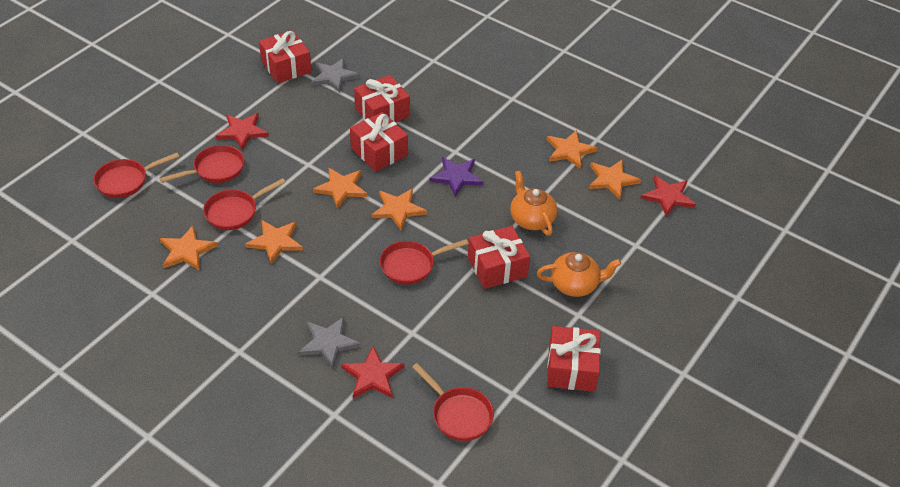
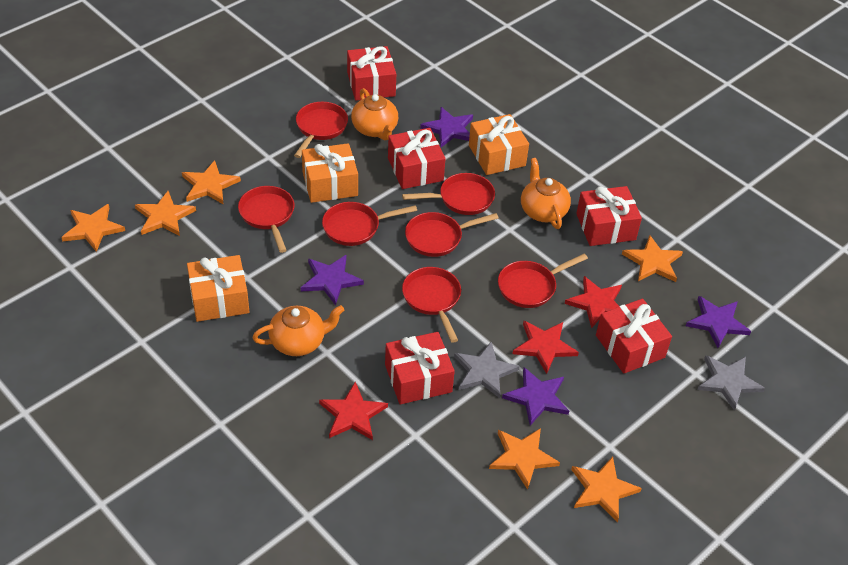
orange gift: none = 0 -> [187,255,249,322] [302,143,358,203] [469,114,529,175] = 3
orange teapot: [510,170,557,236] [537,252,621,297] = 2 -> [252,305,344,356] [351,88,398,140] [521,158,571,229] = 3
purple star: [430,157,484,197] = 1 -> [301,255,364,305] [420,107,473,147] [502,367,569,426] [686,296,751,348] = 4
red pan: [93,153,179,198] [160,145,245,183] [203,178,286,230] [380,239,468,285] [412,363,494,441] = 5 -> [238,186,294,253] [294,102,348,158] [322,202,417,246] [402,173,495,215] [402,267,461,343] [405,212,499,257] [498,254,588,308] = 7

